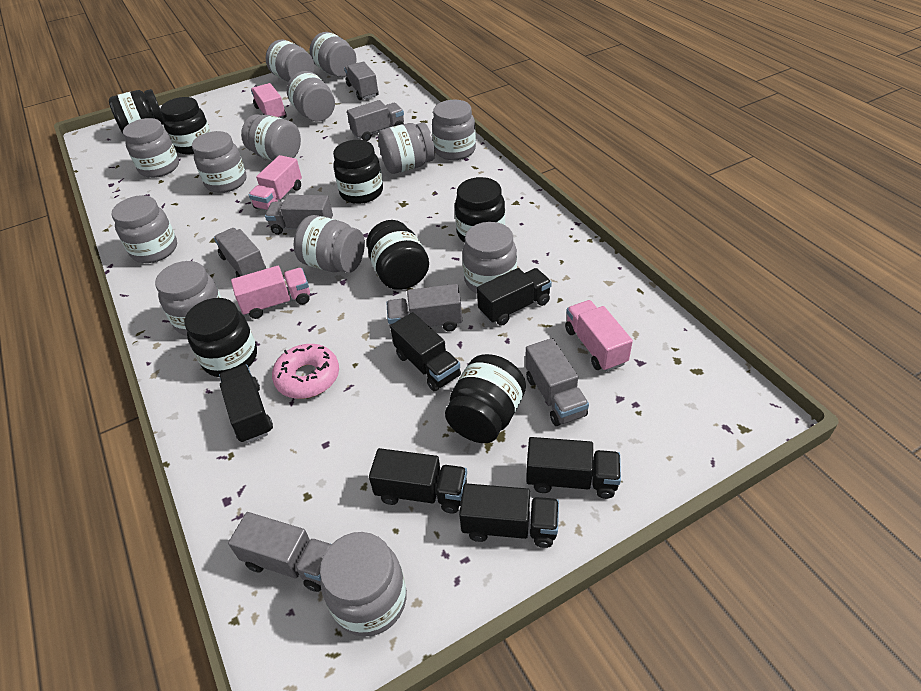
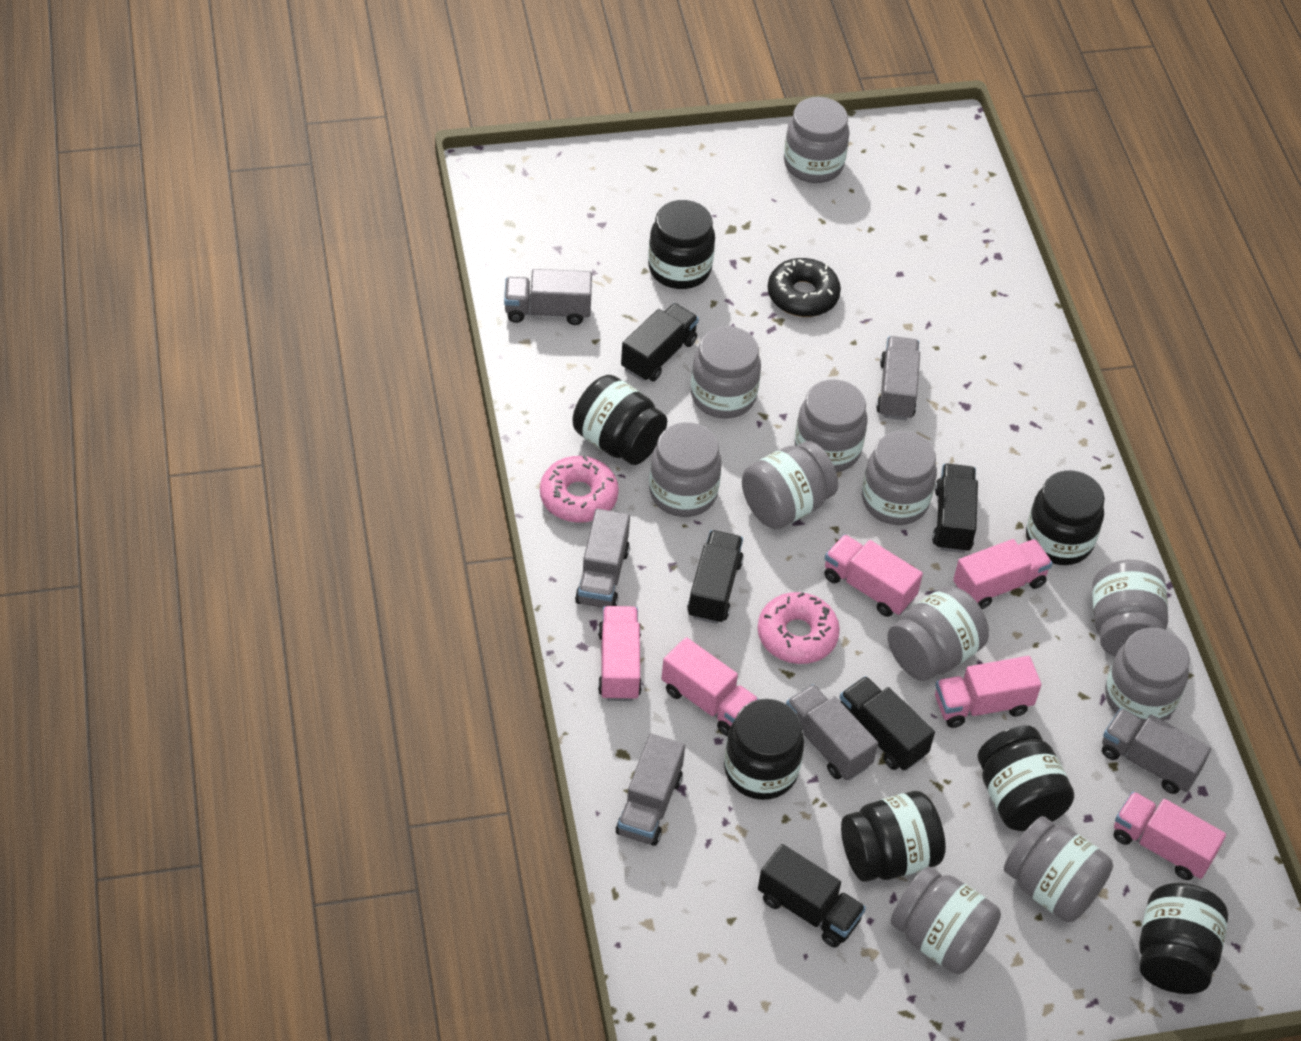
black donut: none = 0 -> [768,258,841,317] = 1
black truck: [219,364,273,443] [369,448,467,514] [390,312,461,392] [459,483,559,548] [477,268,552,326] [526,437,621,499] = 6 -> [621,303,699,381] [687,530,744,624] [758,844,866,948] [840,676,935,771] [932,464,978,553] = 5
grey jar: [112,195,177,263] [123,118,179,178] [155,261,222,336] [192,131,246,193] [241,114,301,161] [266,40,314,82] [287,71,335,121] [294,215,365,273] [310,32,357,77] [320,532,407,637] [378,122,435,174] [432,100,476,160] [462,222,517,293] = 13 -> [649,422,722,517] [691,326,761,418] [742,441,838,529] [784,97,850,183] [795,379,868,472] [862,431,937,525] [888,586,989,681] [890,866,1001,974] [1004,816,1113,922] [1092,560,1168,657] [1105,627,1190,726] = 11
grey truck: [214,228,266,277] [228,512,332,592] [265,195,333,235] [344,62,378,100] [347,100,404,141] [386,284,462,331] [525,338,589,426] = 7 -> [504,269,592,325] [575,509,630,608] [616,734,685,846] [786,684,878,780] [876,336,920,420] [1102,708,1211,794] = 6
pink donut: [272,344,339,399] = 1 -> [540,455,619,523] [758,592,840,664] = 2
pink truck: [231,266,310,319] [249,155,302,210] [251,83,286,119] [565,300,633,372] = 4 -> [598,606,642,701] [661,637,759,736] [824,534,923,617] [935,656,1041,728] [953,539,1053,609] [1114,792,1226,880] = 6

